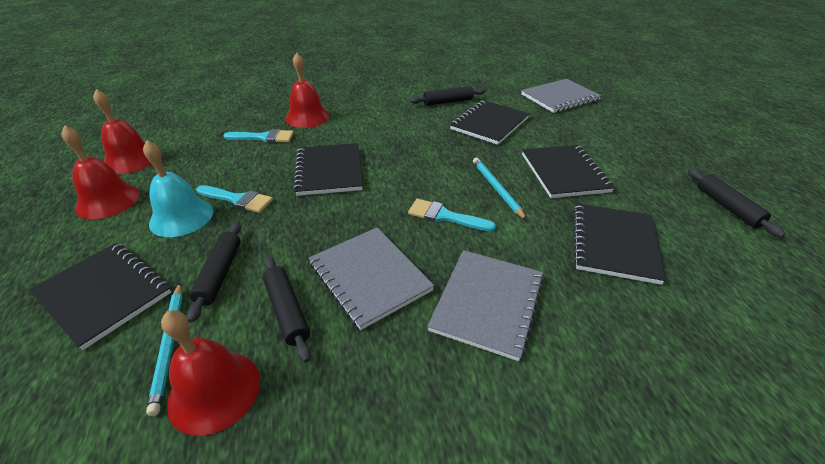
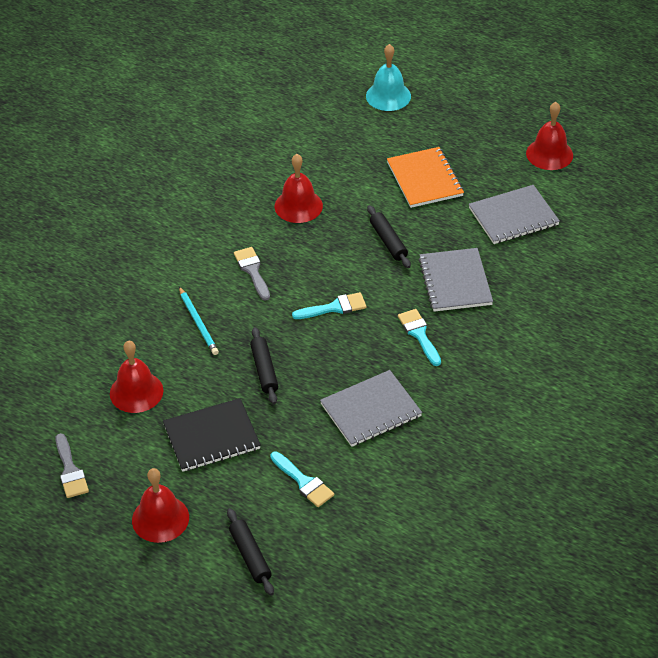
black notebook: [29,243,171,350] [293,143,363,196] [450,100,529,145] [522,145,615,198] [573,203,666,285] = 5 -> [163,398,261,472] = 1
black rolling pin: [187,222,241,323] [263,256,311,363] [410,86,486,106] [688,169,785,237] = 4 -> [227,508,274,596] [250,327,278,404] [367,205,411,268] = 3
grey brush: none = 0 -> [56,433,89,498] [234,247,270,301] = 2
orange notebook: none = 0 -> [387,147,464,208] = 1
turquoise pencil: [146,283,183,416] [473,158,527,220] = 2 -> [179,287,219,355] = 1

